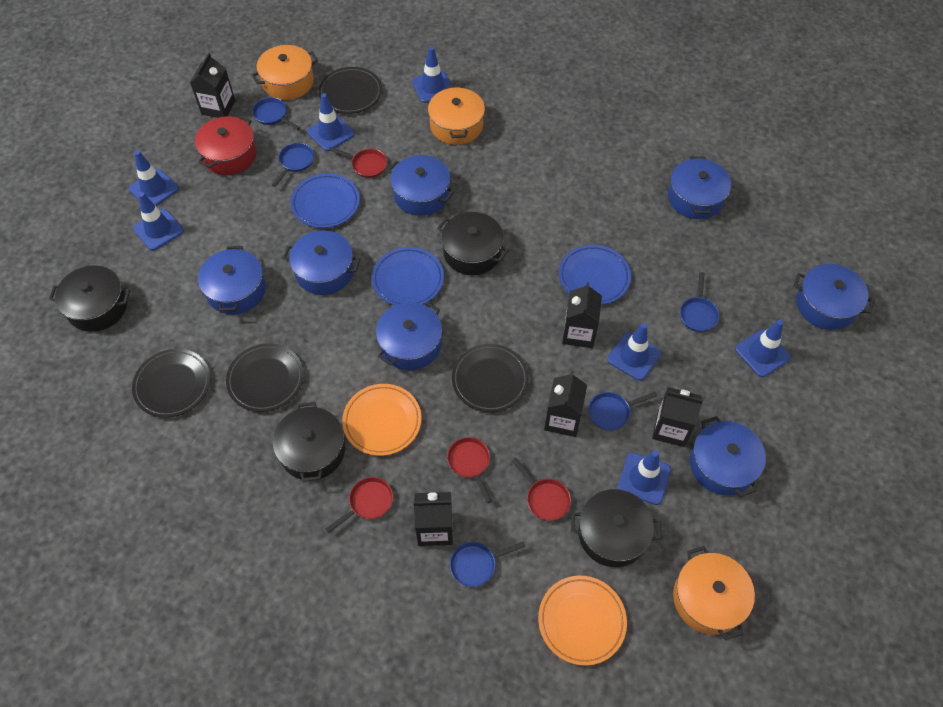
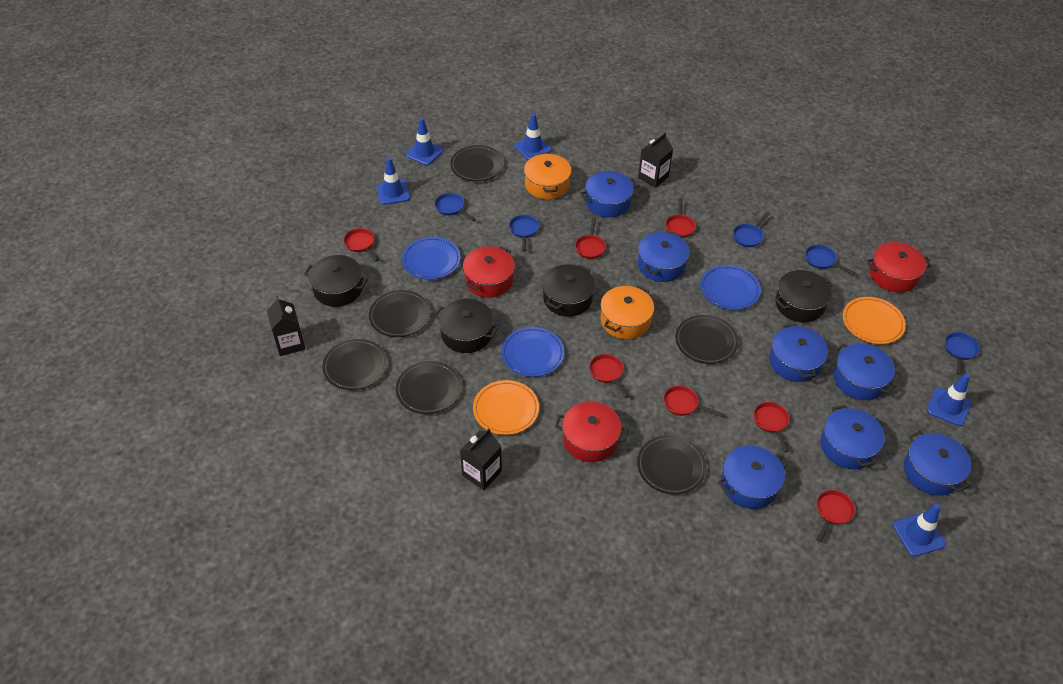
black carton: [190,53,236,118] [414,492,453,546] [544,371,587,437] [562,282,602,348] [652,387,703,447] = 5 -> [267,296,305,356] [460,428,502,490] [638,133,673,188] = 3
black plate: [132,349,211,418] [226,343,304,412] [319,67,382,114] [452,344,529,412] = 4 -> [323,339,387,390] [369,290,431,337] [396,361,461,414] [450,145,504,181] [637,435,707,495] [676,315,739,364] = 6
blue traffic cone: [129,150,179,206] [133,192,184,251] [307,93,354,151] [412,46,452,103] [607,323,661,381] [618,450,671,505] [735,320,791,377] = 7 -> [376,158,410,205] [405,118,444,165] [514,113,552,160] [893,504,946,557] [927,374,971,426] = 5
orange pot: [251,45,318,100] [428,86,485,145] [673,546,755,640] = 3 -> [524,153,572,199] [600,286,654,339] = 2
red pan: [326,477,393,533] [329,147,387,178] [447,437,492,503] [512,458,571,521] = 4 -> [344,228,379,261] [575,217,606,259] [589,354,629,398] [663,386,723,416] [665,198,696,238] [754,402,789,452] [817,490,855,542] = 7
red pot: [195,115,257,175] = 1 -> [463,246,515,298] [555,402,628,462] [867,242,931,293] = 3

